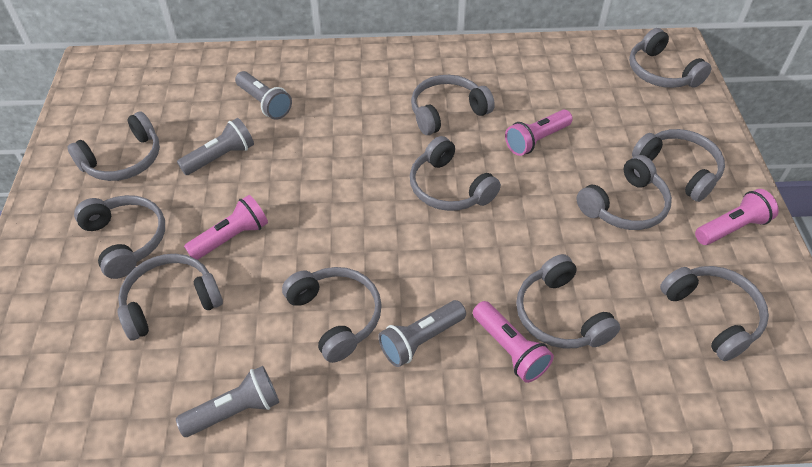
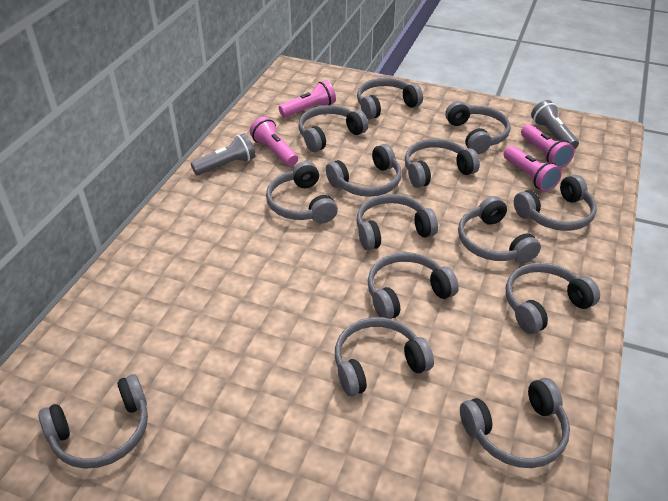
grey flashlight: [176,366,279,437] [177,118,254,175] [235,71,292,120] [378,300,466,367] = 4 -> [191,133,256,175] [531,100,579,149] = 2
grey headphones: [67,112,160,181] [74,195,165,279] [118,254,223,340] [282,267,382,363] [410,136,501,211] [411,75,495,135] [516,254,620,349] [576,155,672,230] [629,28,711,88] [632,129,725,202] [660,266,769,361] = 11 -> [39,374,148,469] [266,161,338,223] [298,105,368,152] [326,144,402,197] [335,317,434,396] [356,194,438,250] [357,78,423,120] [368,252,459,319] [405,139,480,188] [445,101,511,154] [458,196,541,263] [460,378,570,468] [506,263,600,334] [514,175,597,231] = 14

